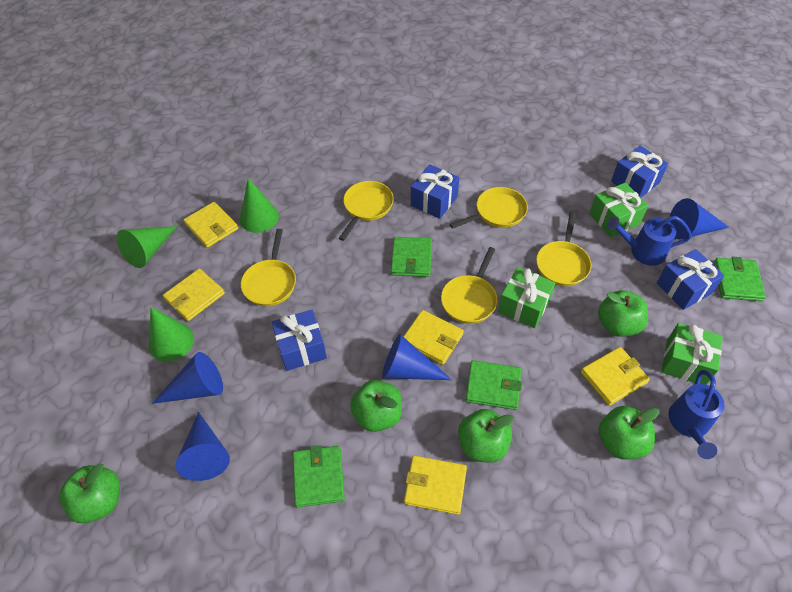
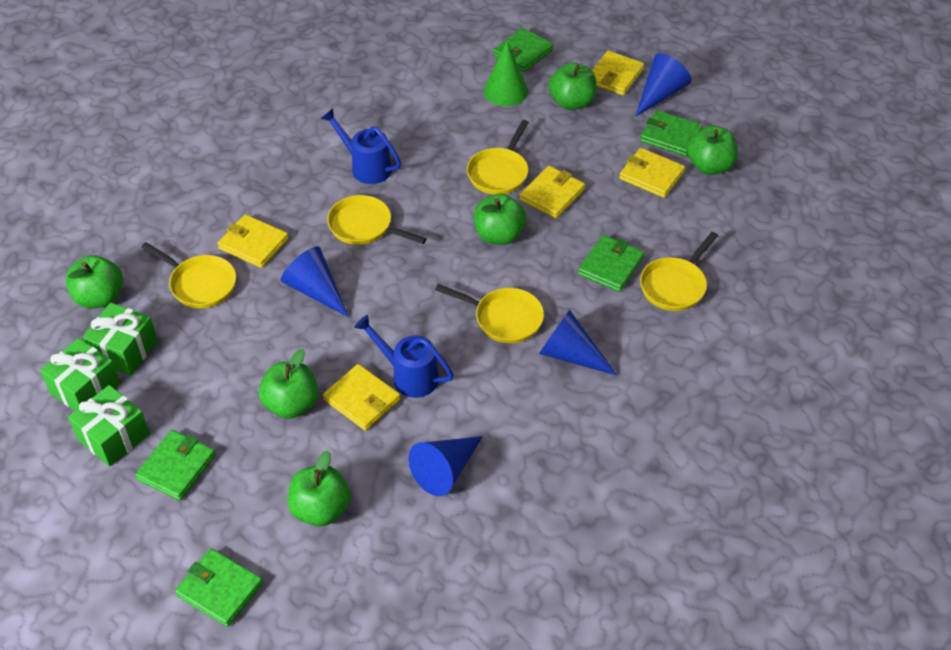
blue gift: [272,310,327,371] [411,164,459,219] [611,146,668,197] [657,249,725,310] = 4 -> none = 0
green apple: [59,463,120,523] [350,380,402,432] [458,409,514,463] [598,290,648,337] [599,406,659,460] = 5 -> [66,255,123,308] [259,349,318,419] [288,450,350,526] [473,194,526,245] [549,63,597,110] [687,126,738,175] = 6
green cone: [116,226,177,268] [149,307,194,362] [240,178,279,233] = 3 -> [484,41,528,106] = 1
green wallet: [293,445,345,507] [391,237,432,277] [466,360,522,410] [714,257,766,301] = 4 -> [135,430,216,500] [175,548,263,627] [493,28,554,72] [578,235,644,292] [640,110,702,156] = 5

